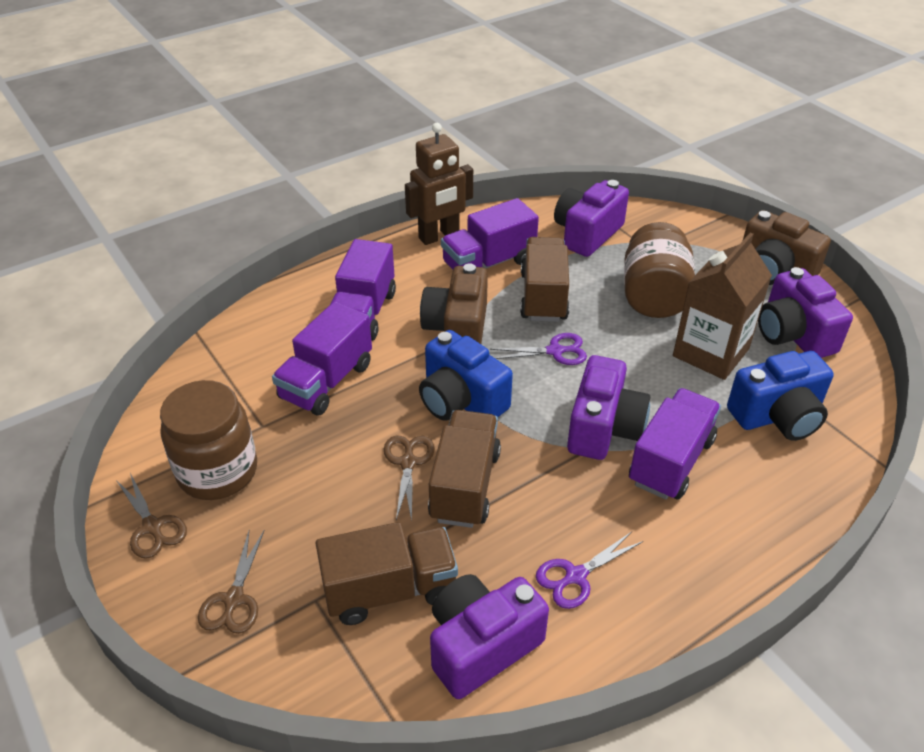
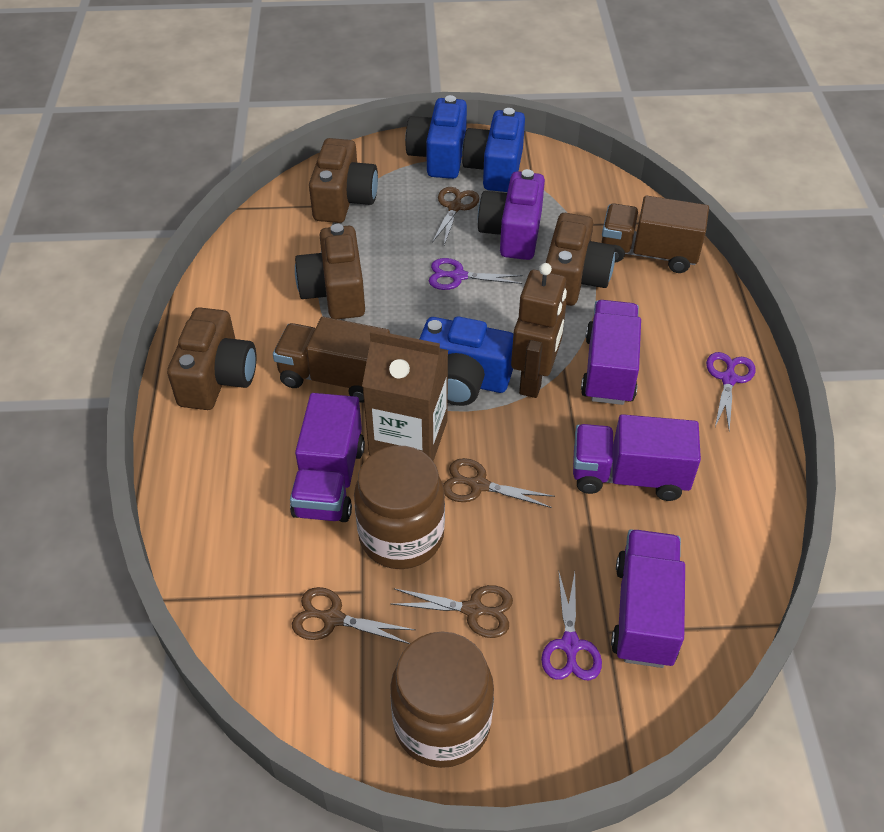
blue camera: [419,330,513,420] [727,351,834,441] = 2 -> [405,95,467,179] [419,316,513,406] [462,108,525,192] = 3
brown camera: [420,263,488,344] [743,210,831,285] = 2 -> [167,307,257,410] [295,224,365,319] [309,138,378,223] [545,213,615,306] = 4
brown scissors: [116,473,187,559] [198,531,264,634] [384,435,435,521] = 3 -> [292,587,415,644] [392,585,513,638] [432,187,479,245] [443,458,555,508] = 4
brown truck: [316,522,458,625] [428,410,501,528] [520,237,569,322] = 3 -> [273,317,390,403] [601,195,709,273] = 2
purple camera: [430,574,549,699] [554,180,629,257] [567,355,650,460] [758,267,853,358] = 4 -> [478,169,545,260] = 1
purple scissors: [490,333,587,365] [536,532,643,609] = 2 -> [429,258,523,290] [541,572,602,681] [706,352,756,431] = 3

